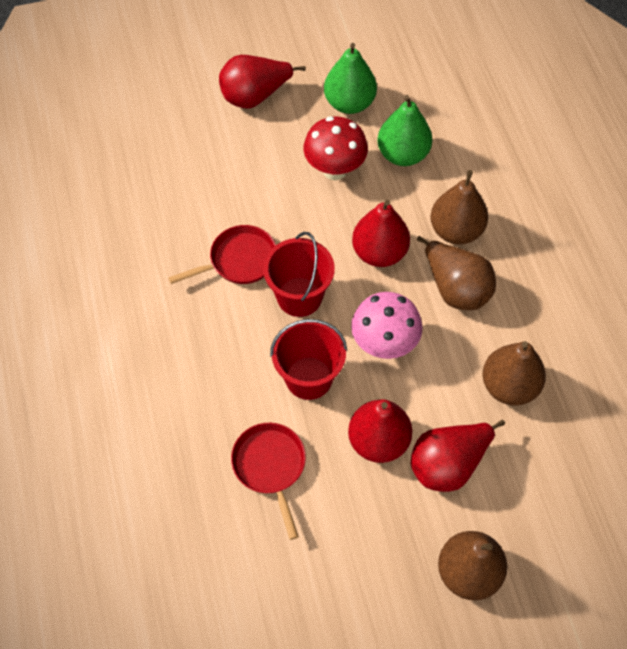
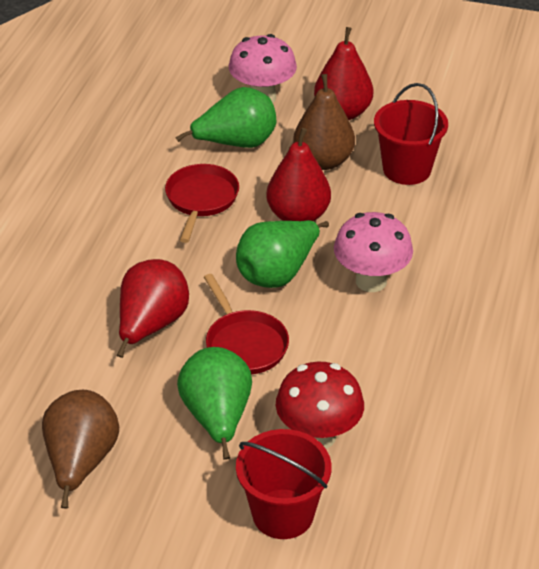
brown pear: [417,236,496,310] [430,170,488,244] [438,531,507,600] [482,341,546,406] = 4 -> [42,390,119,508] [293,74,355,170] = 2
green pear: [324,43,377,114] [377,95,432,166] = 2 -> [175,87,276,148] [177,347,252,460] [236,220,329,288] = 3
pink mushroom: [351,292,423,359] = 1 -> [229,34,297,103] [334,212,413,292] = 2
red pear: [219,55,306,109] [348,399,412,463] [352,200,410,267] [410,420,505,492] = 4 -> [117,259,189,358] [266,128,331,221] [314,27,373,120] = 3

